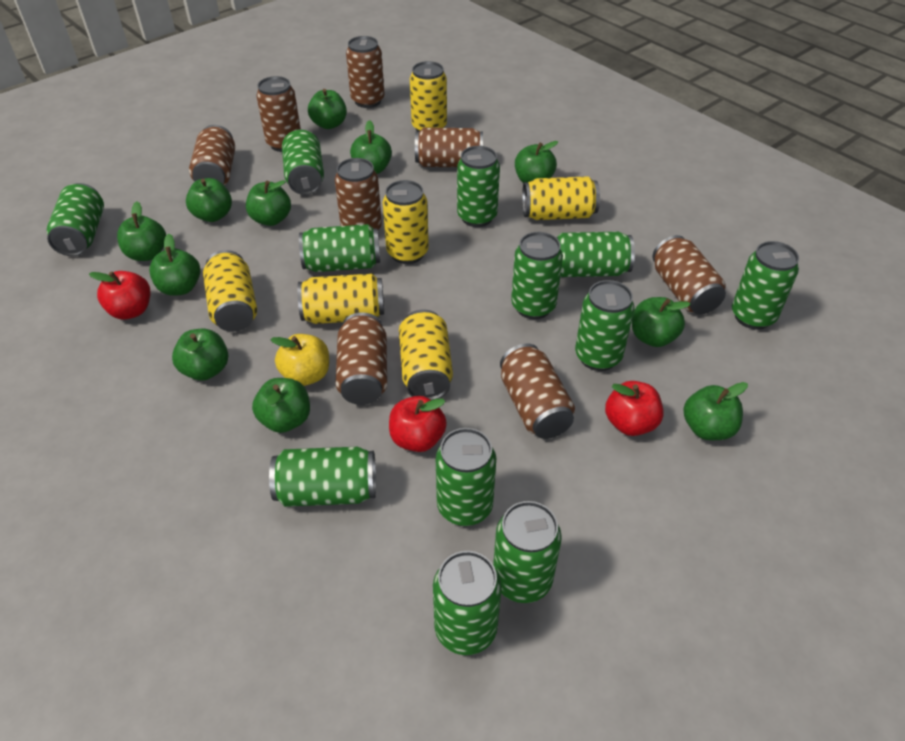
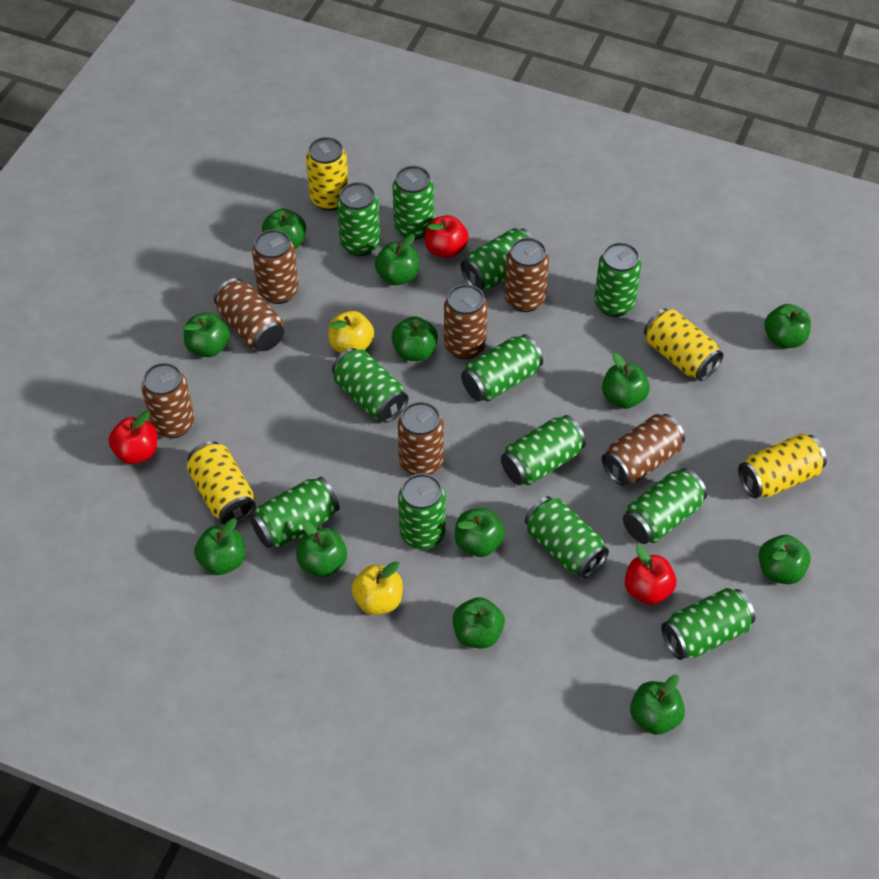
brown can: [189,125,235,186] [256,76,301,152] [335,158,382,230] [335,312,387,405] [346,36,384,108] [415,127,483,167] [500,343,575,439] [652,235,726,315] = 8 -> [142,363,194,438] [214,278,284,351] [252,229,299,304] [398,402,444,475] [444,284,488,359] [505,238,549,312] [602,414,685,486] = 7
green apple: [117,201,166,261] [149,234,200,296] [172,329,228,381] [186,178,232,222] [246,180,291,226] [252,378,310,433] [308,89,347,129] [350,120,392,174] [515,141,558,183] [632,297,690,347] [683,382,748,440] = 11 -> [183,312,230,357] [194,518,245,575] [262,208,306,249] [296,520,347,577] [375,234,419,285] [391,316,438,361] [453,597,505,648] [455,508,505,557] [602,353,650,409] [630,675,685,735] [759,535,811,584] [764,304,811,348] = 12
yellow apple: [270,334,329,386] = 1 -> [329,311,374,353] [351,561,403,615] = 2
yellow can: [203,250,257,332] [297,274,384,324] [382,180,429,264] [399,309,453,400] [410,61,447,132] [522,176,600,220] = 6 -> [187,441,256,525] [306,137,348,211] [644,308,723,381] [738,434,827,499] = 4

